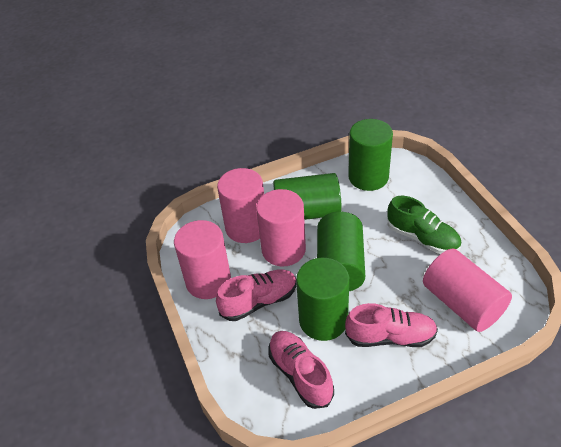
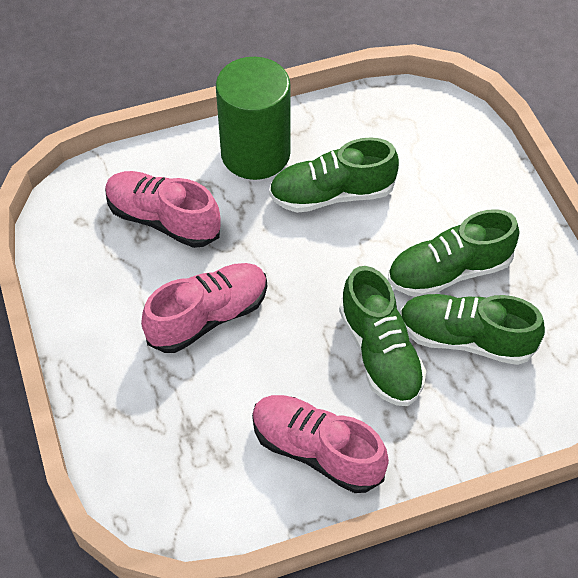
green cylinder: [273,173,342,220] [296,258,349,341] [317,212,365,291] [348,119,393,191] = 4 -> [216,57,291,180] = 1
green shoe: [387,196,462,254] = 1 -> [269,138,399,213] [339,266,426,406] [388,209,519,297] [400,294,545,365] = 4
pink cylinder: [174,220,231,299] [217,168,264,243] [256,189,306,267] [423,249,512,332] = 4 -> none = 0

